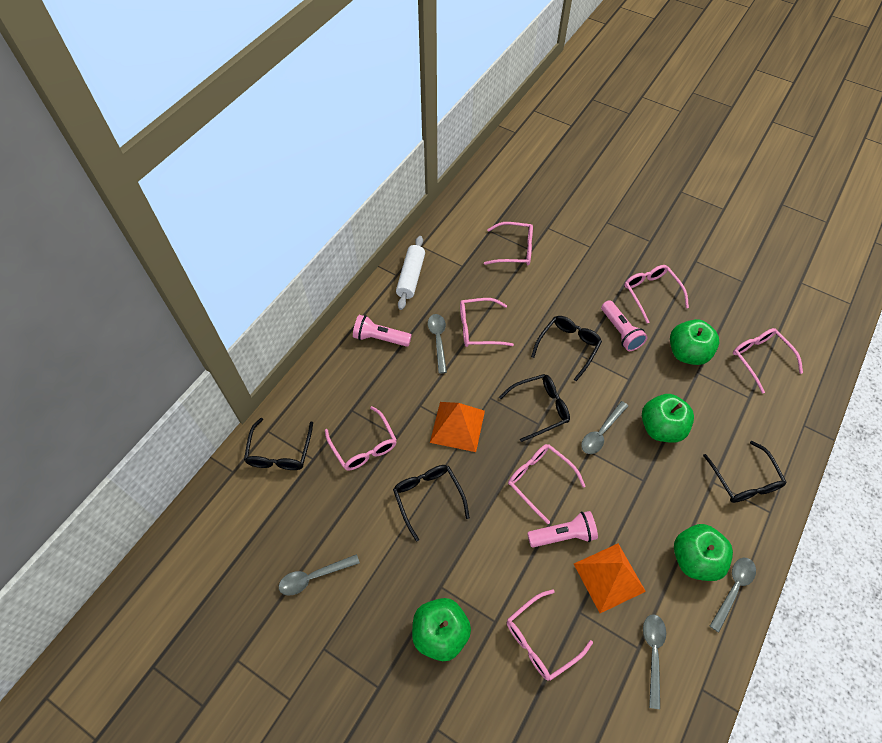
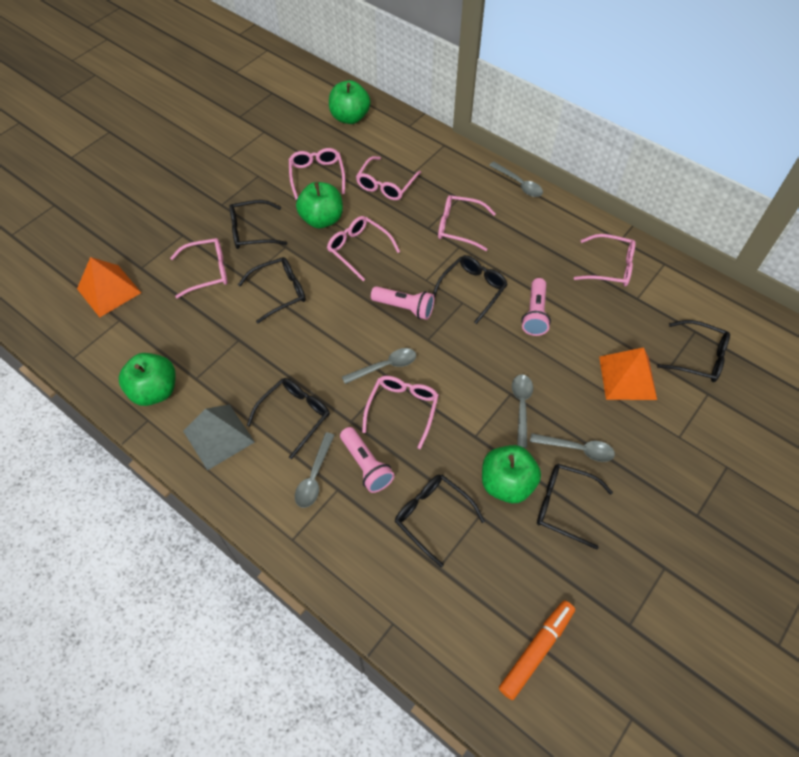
black glasses: [244,418,313,470] [393,465,470,542] [499,374,570,442] [531,316,602,381] [703,441,787,503] = 5 -> [229,200,287,249] [238,257,306,324] [247,378,330,459] [395,475,485,567] [433,255,508,324] [537,464,613,550] [657,320,730,382] = 7
grey pyramid: none = 0 -> [183,404,255,470] = 1
orange marker: none = 0 -> [499,600,575,700] = 1
white rolling pin: [396,236,425,310] = 1 -> none = 0

